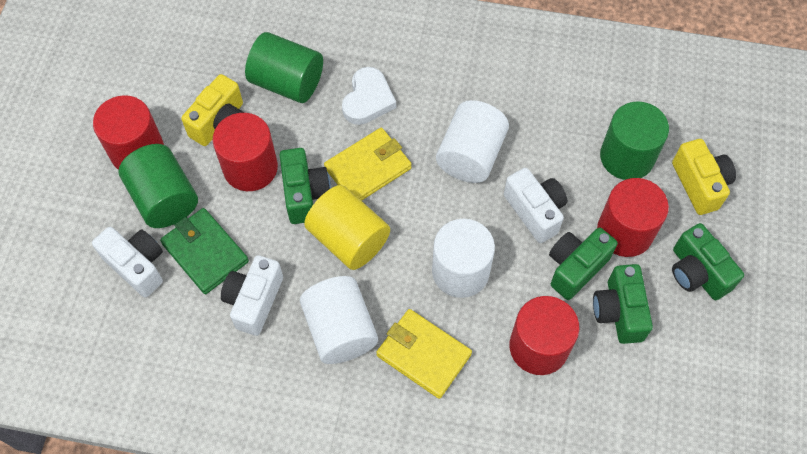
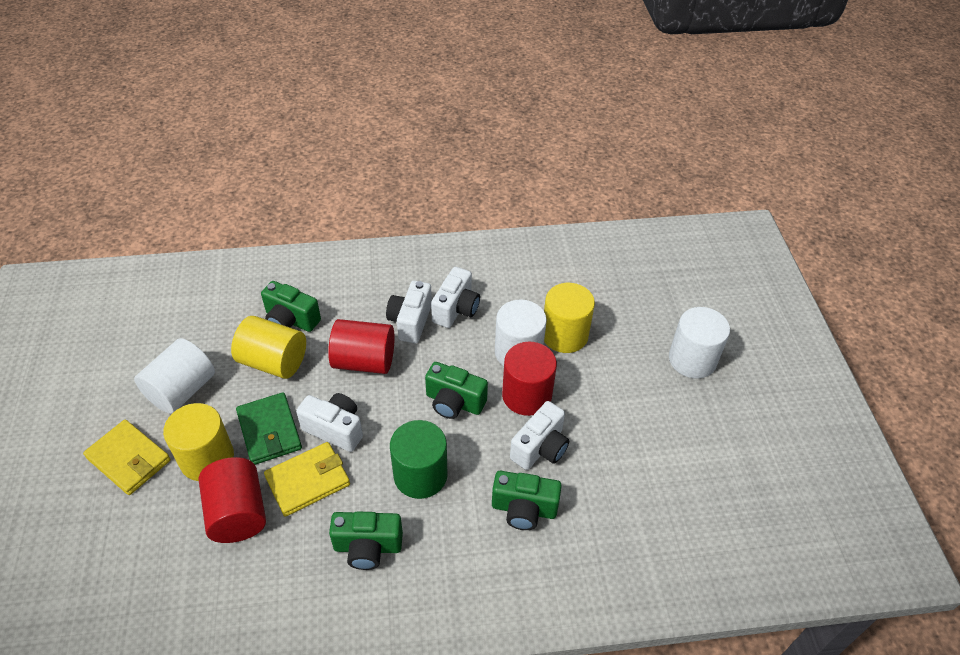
green cylinder: [118,144,198,228] [245,32,323,103] [600,101,669,180] = 3 -> [390,420,448,499] = 1
red cylinder: [93,95,164,170] [213,113,278,191] [510,296,579,375] [597,178,669,257] = 4 -> [199,457,266,543] [328,319,395,374] [502,342,557,416] = 3
white camera: [92,227,163,297] [221,255,283,336] [504,168,567,243] = 3 -> [296,393,363,452] [386,281,432,343] [431,267,480,328] [510,401,569,470] = 4
white heart: [342,67,396,125] = 1 -> none = 0
yellow camera: [181,74,244,146] [672,139,736,215] = 2 -> none = 0
yellow cylinder: [304,185,390,270] = 1 -> [163,403,234,481] [231,316,306,379] [544,283,595,353] = 3

